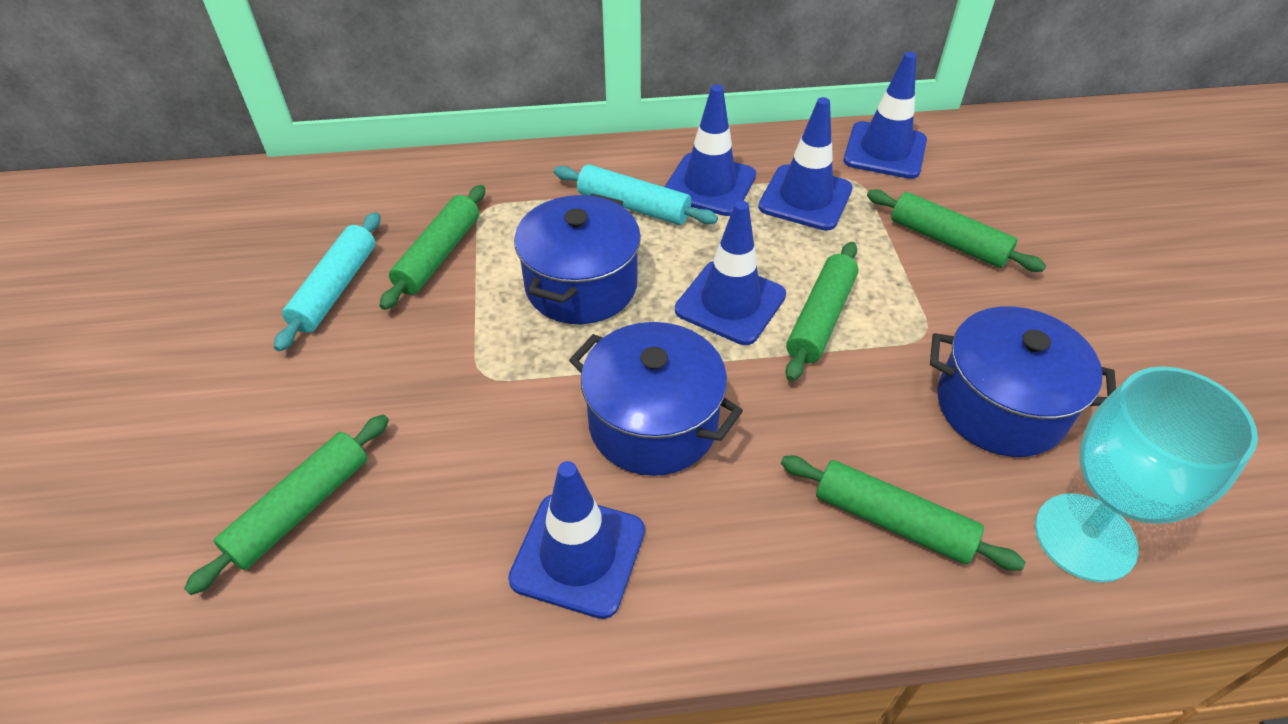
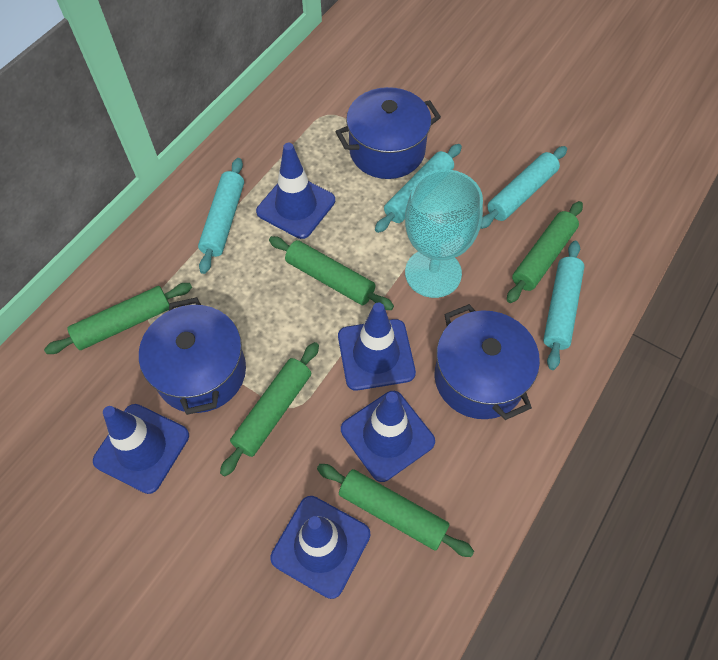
turquoise rolling pin: [274,212,380,352] [554,164,718,225] = 2 -> [198,158,244,274] [375,144,462,233] [480,146,567,229] [543,241,585,370] = 4

